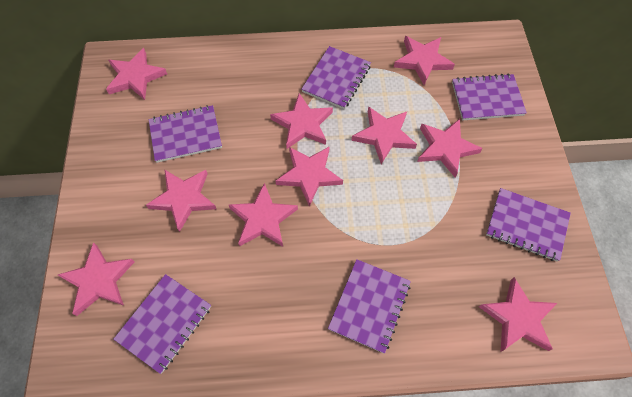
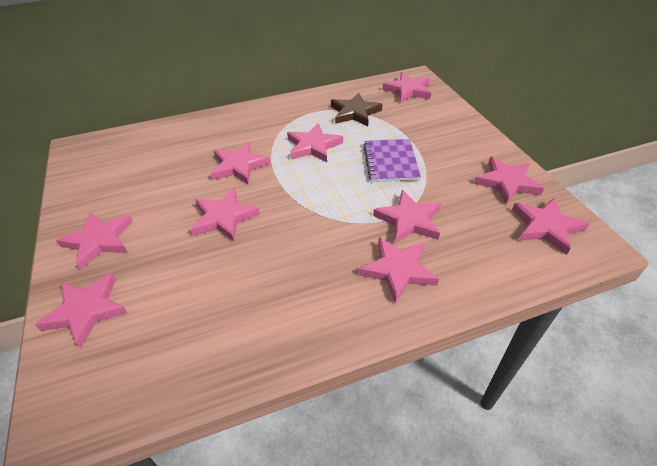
brown star: none = 0 -> [331,93,382,126] = 1
purple notebook: [114,274,211,374] [149,105,222,163] [301,46,371,109] [328,259,411,353] [452,73,527,121] [486,188,571,262] = 6 -> [363,139,421,182] = 1

